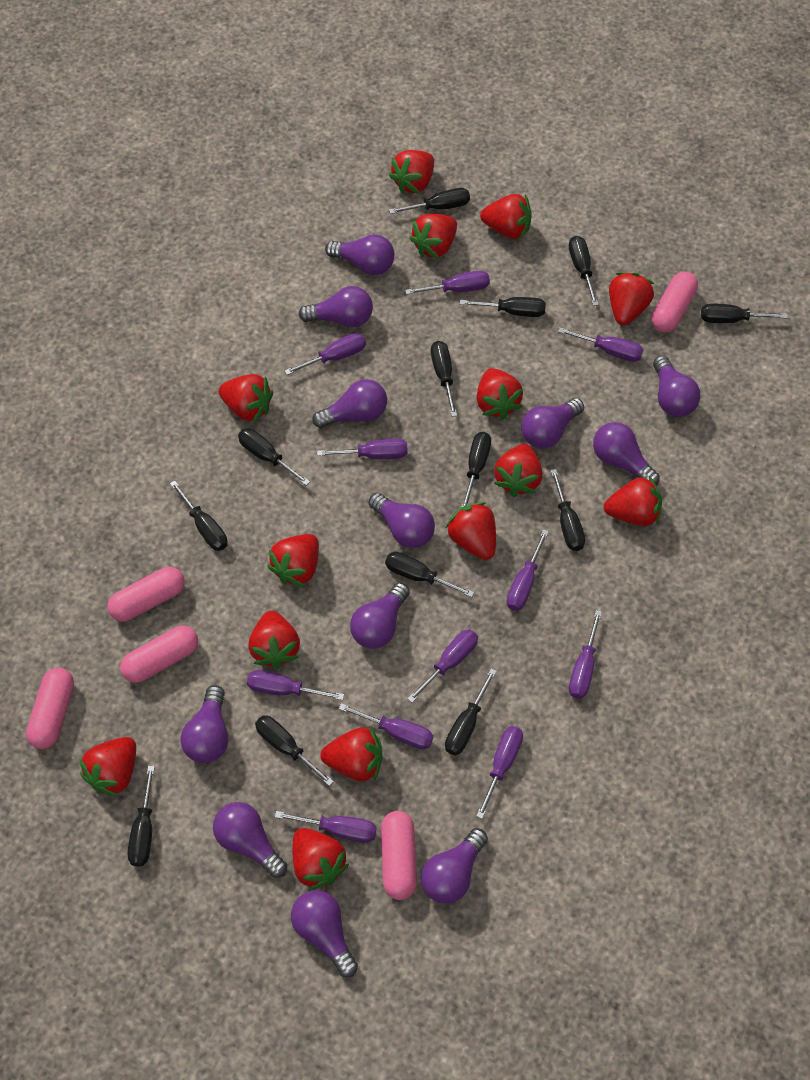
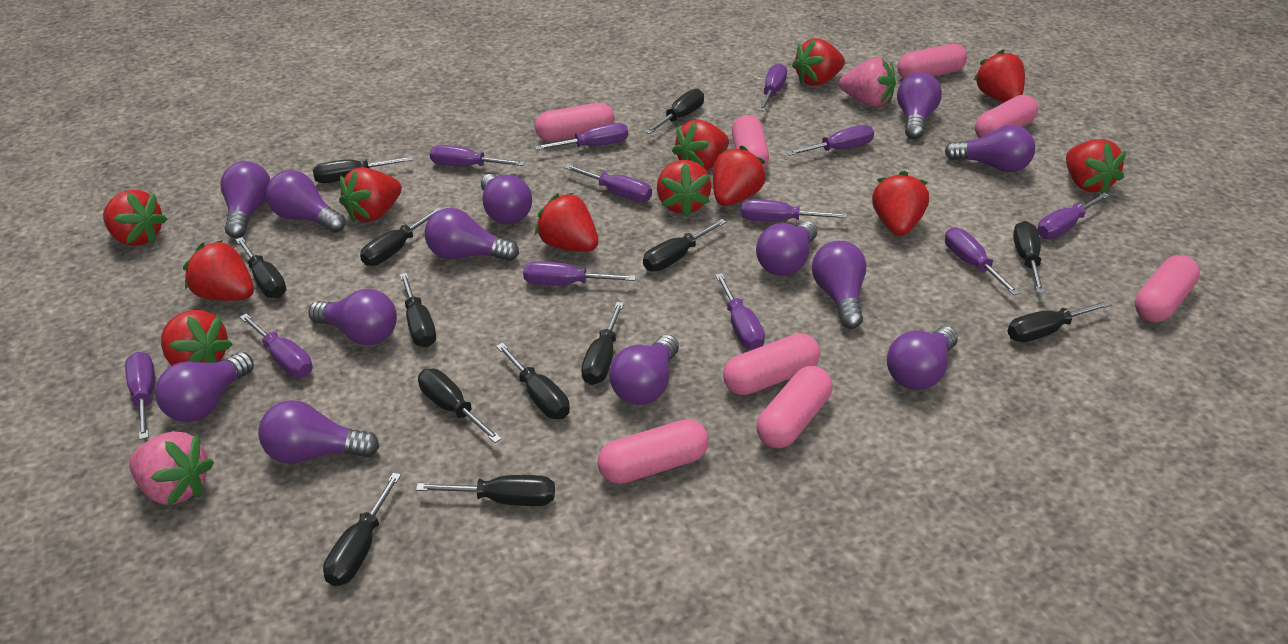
pink capsule: [26,668,74,749] [107,567,185,622] [120,625,198,683] [381,811,417,900] [652,272,698,332] = 5 -> [535,103,614,142] [598,419,709,484] [723,333,820,395] [732,115,769,169] [756,366,832,448] [897,44,967,79] [975,95,1038,138] [1135,255,1200,322] = 8
pink strawberry: none = 0 -> [129,431,214,506] [839,58,896,106] = 2
purple light bulb: [181,685,228,763] [213,802,287,878] [291,890,358,977] [298,286,373,327] [312,379,387,428] [325,234,394,275] [350,582,410,649] [368,493,435,548] [421,828,488,904] [521,398,584,449] [593,422,660,486] [653,355,700,417] = 12 -> [155,352,254,422] [220,161,270,238] [258,400,380,464] [266,170,346,233] [308,289,397,345] [425,208,519,261] [481,174,532,224] [609,335,679,405] [756,221,817,276] [812,241,866,329] [887,326,958,390] [897,72,942,139] [945,125,1035,173] = 13
purple screwdriver: [247,670,344,700] [275,811,377,843] [285,333,366,375] [317,438,408,459] [339,703,433,749] [405,271,490,295] [407,629,478,703] [476,726,523,819] [506,529,549,611] [558,328,643,362] [569,610,602,699] = 11 -> [125,352,155,440] [240,314,313,377] [430,145,525,167] [523,261,636,285] [535,123,628,150] [564,165,652,202] [715,273,765,350] [741,199,847,222] [758,63,787,111] [786,125,874,156] [945,227,1020,295] [1037,192,1110,239] = 12
red strawberry: [80,737,136,797] [219,374,273,423] [248,611,300,669] [268,534,319,587] [292,828,349,891] [320,727,382,781] [389,150,434,194] [409,214,457,258] [445,502,496,560] [477,368,523,420] [480,194,532,239] [494,444,542,497] [604,476,662,526] [609,272,654,325] = 14 -> [103,190,167,246] [161,310,233,366] [183,240,254,301] [339,167,402,223] [535,193,598,252] [657,160,712,217] [672,119,729,171] [713,146,767,206] [792,38,845,86] [872,171,929,236] [974,49,1025,102] [1066,139,1126,194] = 12

